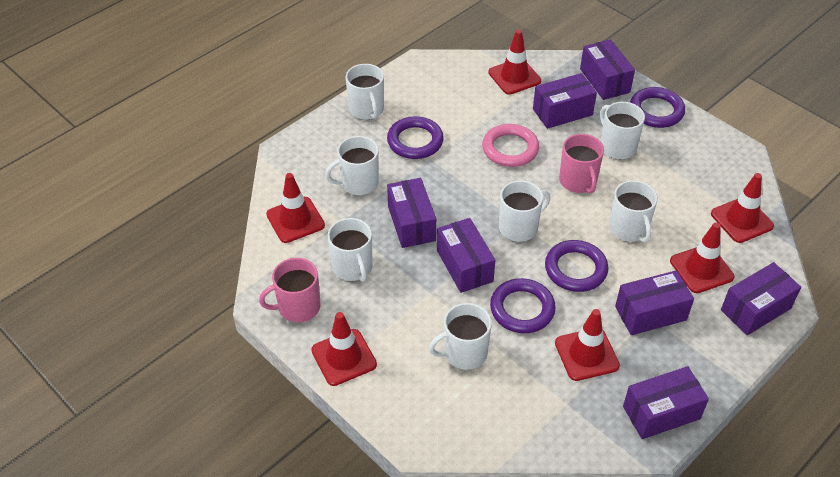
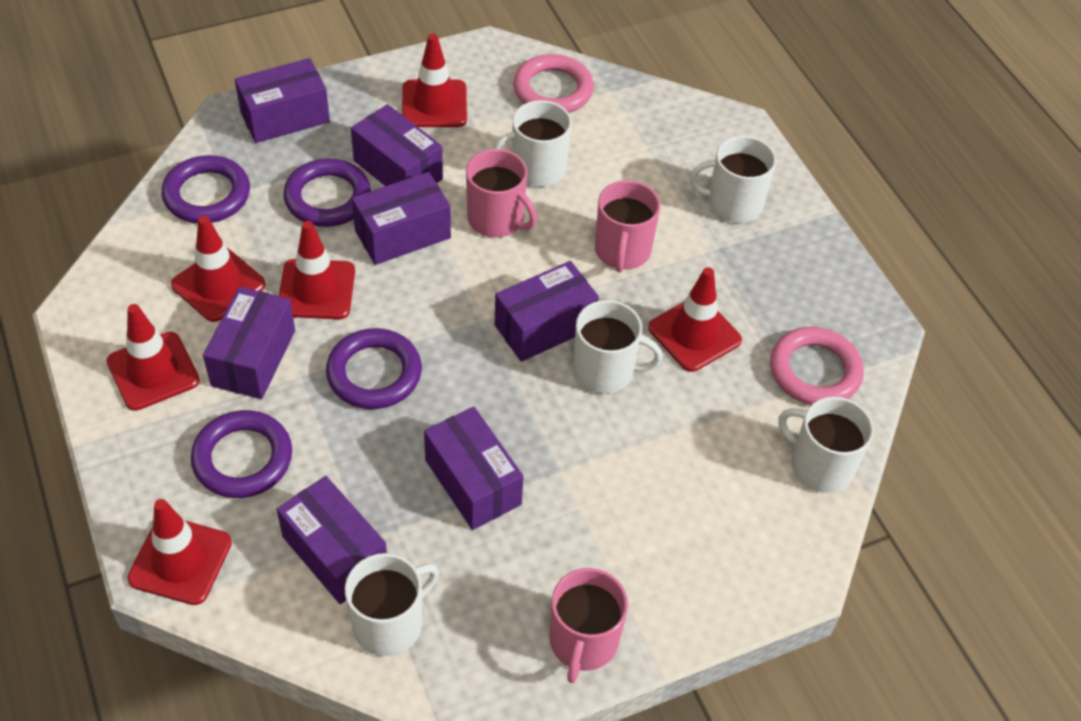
pink mug: [259,258,321,322] [559,134,604,194] = 2 -> [466,149,537,237] [550,568,628,683] [595,180,660,272] = 3
pink ring: [482,124,539,167] = 1 -> [513,54,594,113] [770,327,864,405] = 2
white mug: [325,136,379,195] [328,218,372,282] [346,64,384,120] [429,303,492,370] [499,180,550,242] [600,102,645,159] [609,180,658,243] = 7 -> [345,553,439,656] [493,100,572,187] [573,300,663,394] [690,136,776,223] [778,397,874,493] = 5

